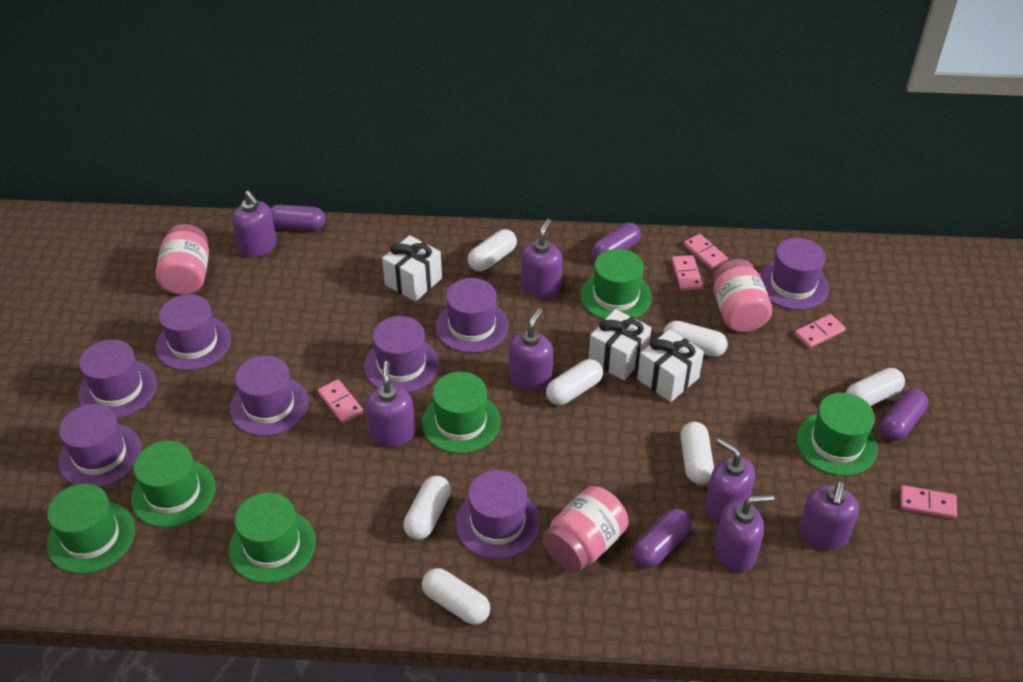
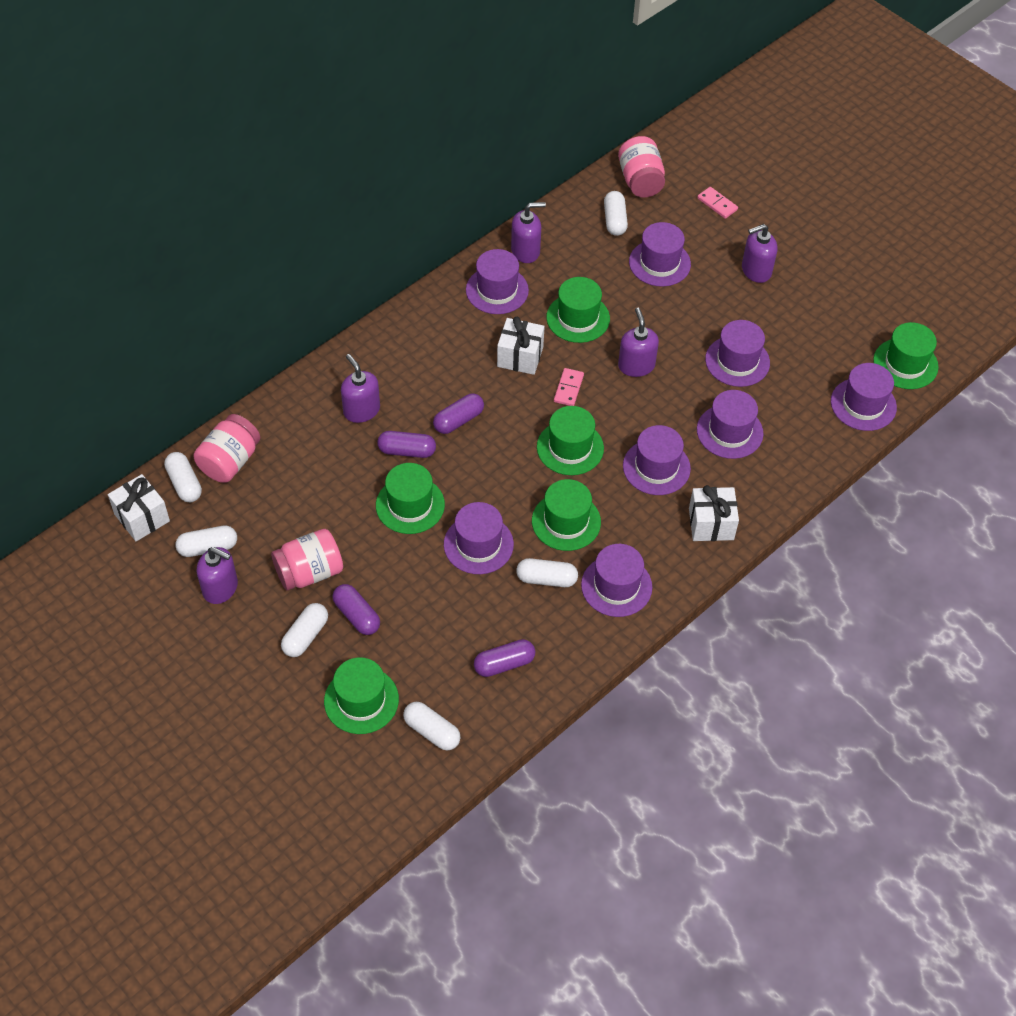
pink domino: [318,379,363,423] [672,255,703,291] [683,234,728,269] [794,314,846,348] [900,485,957,519] = 5 -> [554,368,584,406] [697,187,738,219] = 2
purple soap dispenser: [232,191,277,257] [365,361,415,447] [509,308,553,391] [521,219,562,298] [705,438,755,523] [715,494,774,573] [799,481,859,550] = 7 -> [197,547,238,604] [341,354,380,423] [511,202,546,263] [618,307,659,377] [742,224,777,283] = 5
white capsule: [403,476,451,540] [422,568,490,625] [468,229,517,271] [546,359,603,405] [663,321,728,357] [680,422,714,484] [846,368,905,406] = 7 -> [164,452,202,502] [175,525,237,557] [281,603,328,657] [403,702,461,750] [516,558,578,587] [604,191,628,236] = 6

